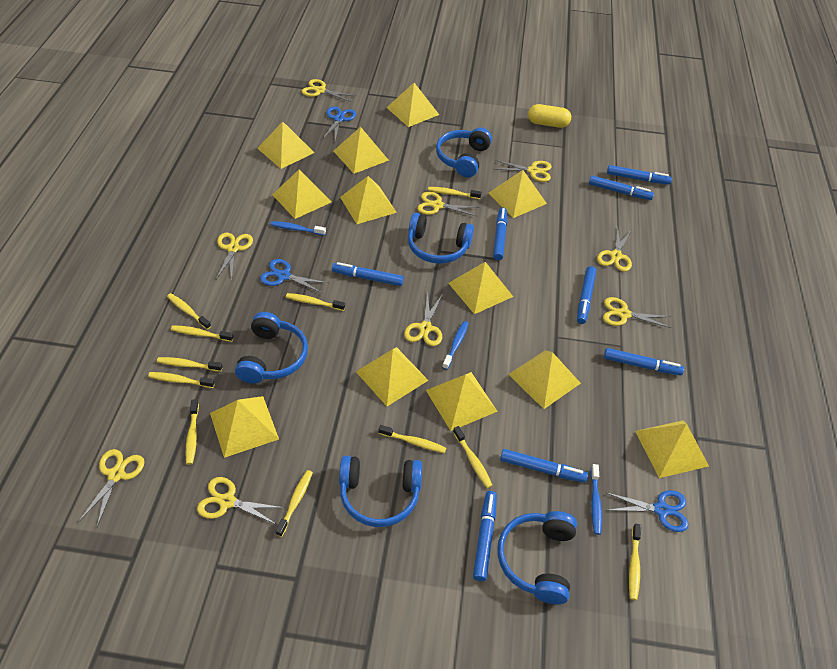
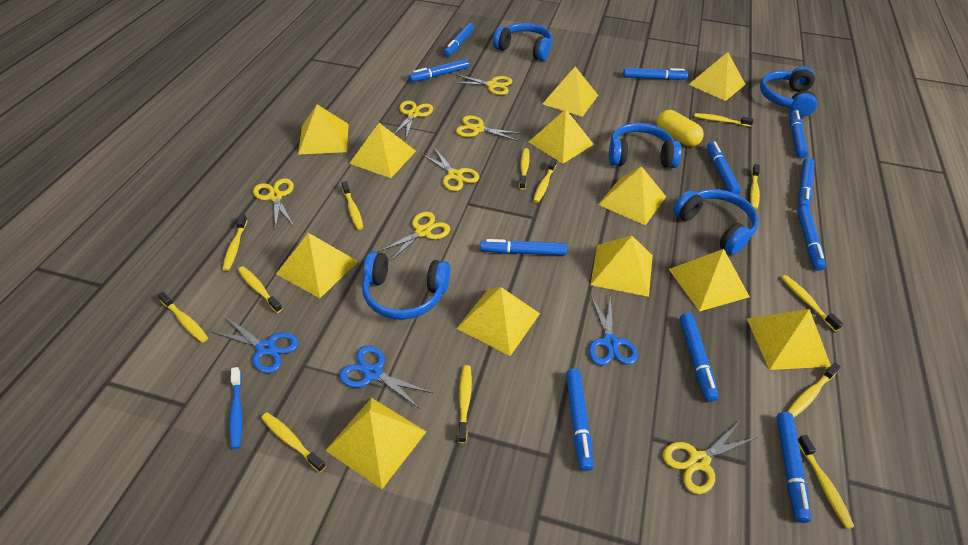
blue marker: [332,262,404,286] [473,491,497,581] [493,208,507,260] [500,449,588,483] [577,266,596,324] [589,175,654,200] [604,348,684,375] [607,165,672,185] = 8 -> [409,59,469,82] [444,23,474,57] [480,239,567,256] [566,369,594,471] [623,68,688,80] [680,313,719,402] [707,142,741,195] [776,412,811,523] [789,110,808,158] [797,206,826,271] [798,158,815,207] = 11
blue toothbrush: [270,221,326,236] [442,321,469,370] [590,464,602,535] = 3 -> [229,367,242,449] = 1
yellow scissors: [78,449,144,527] [197,477,285,525] [216,233,253,279] [302,79,356,102] [404,292,442,346] [417,192,480,216] [494,160,552,182] [597,227,632,272] [603,297,671,328] = 9 -> [253,178,294,228] [377,212,450,263] [394,101,433,139] [422,147,479,191] [451,74,512,95] [456,115,523,141] [663,422,758,494] = 7
yellow toothbrush: [148,372,215,388] [157,357,223,372] [167,293,211,330] [171,325,234,342] [186,399,199,465] [275,470,313,537] [286,293,345,311] [379,425,446,453] [428,187,481,199] [453,426,493,488] [629,524,641,600] = 11 -> [158,292,208,343] [222,214,247,271] [238,266,283,313] [261,412,326,473] [341,181,363,230] [458,365,472,443] [519,148,530,190] [533,158,557,203] [694,113,754,127] [750,164,760,210] [782,275,843,331] [787,363,841,417] [798,435,854,529] = 13

